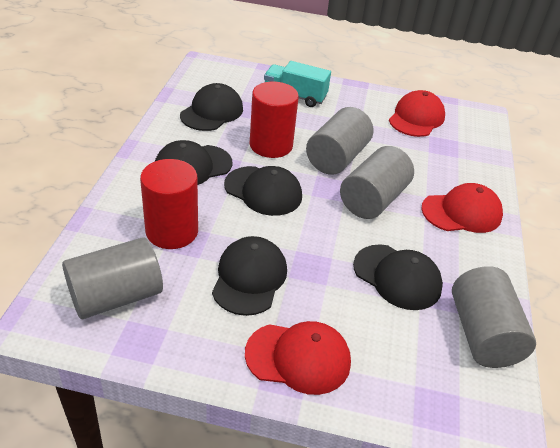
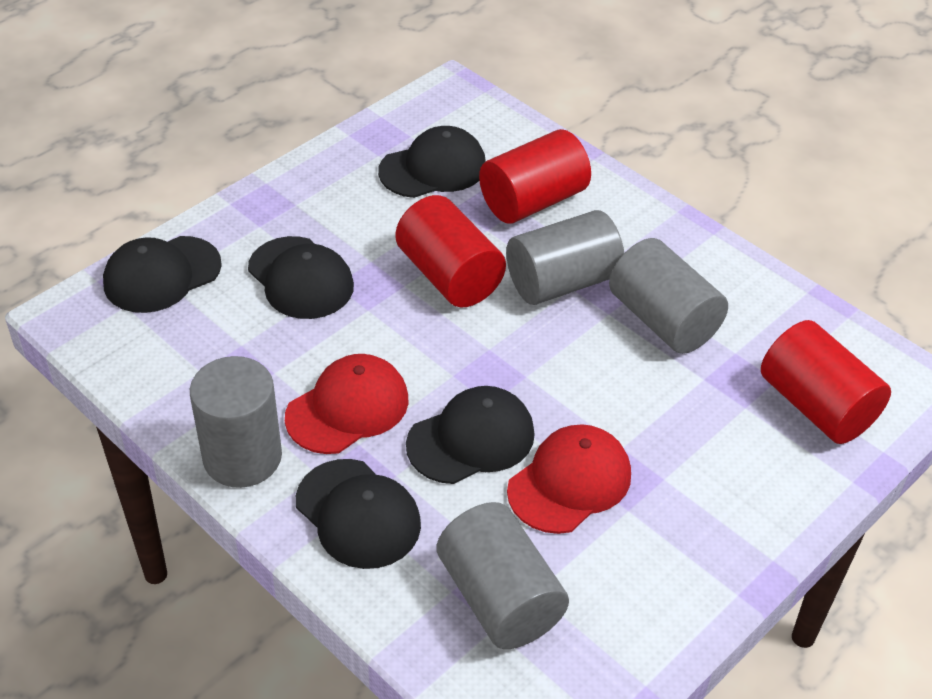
red cap: [245,321,351,395] [389,90,445,137] [421,183,503,233] = 3 -> [285,354,409,454] [507,424,631,534] = 2
red cylinder: [140,159,198,249] [250,82,299,158] = 2 -> [395,195,506,307] [479,129,591,224] [761,320,891,444] = 3
turquoise truck: [264,61,331,107] = 1 -> none = 0

